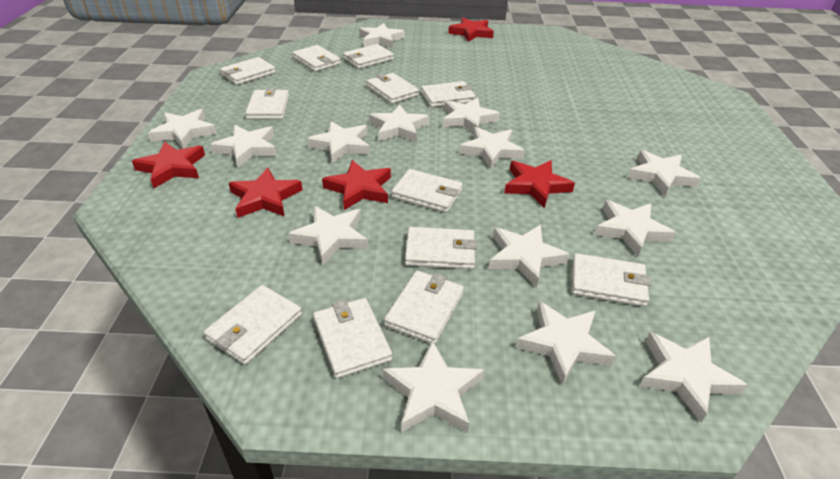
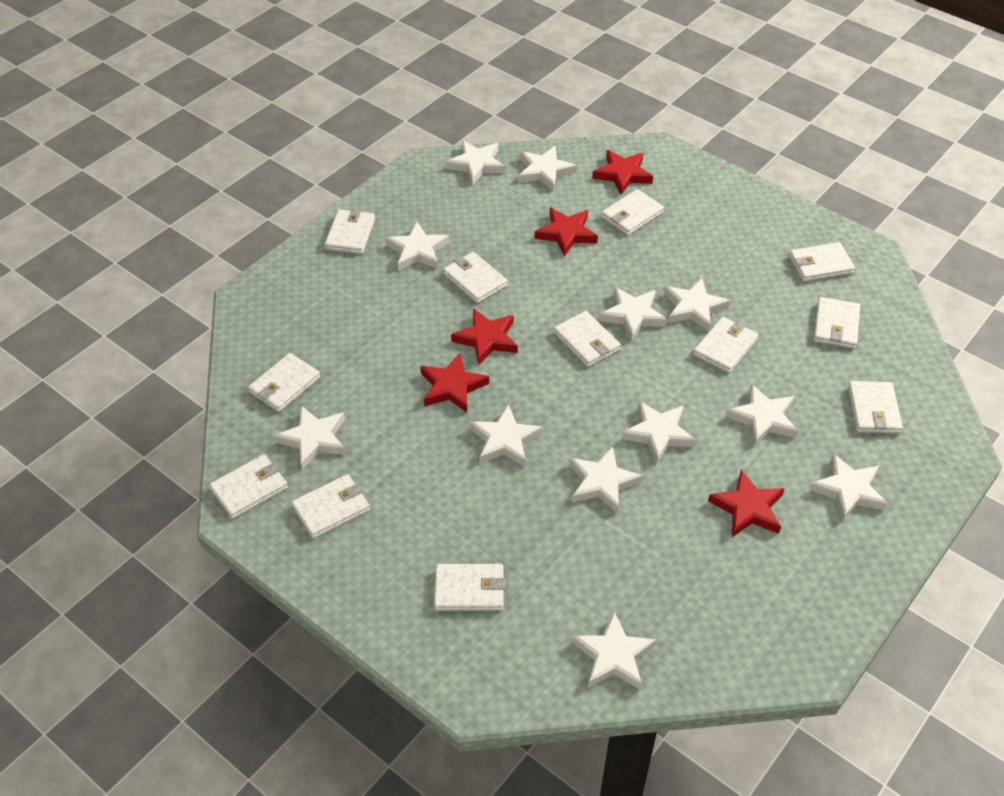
white star: [148,109,217,149] [210,125,277,167] [288,206,368,265] [307,121,370,163] [359,23,405,48] [369,105,429,142] [383,340,484,432] [443,98,500,132] [459,127,525,169] [489,225,570,288] [515,301,616,385] [594,200,676,256] [628,150,701,196] [640,332,748,422] = 14 -> [274,406,346,470] [386,222,450,271] [446,140,505,185] [470,404,543,467] [519,146,577,192] [569,446,643,514] [572,611,656,690] [599,287,667,342] [622,401,696,464] [664,278,730,332] [726,384,798,446] [809,453,888,521] = 12

